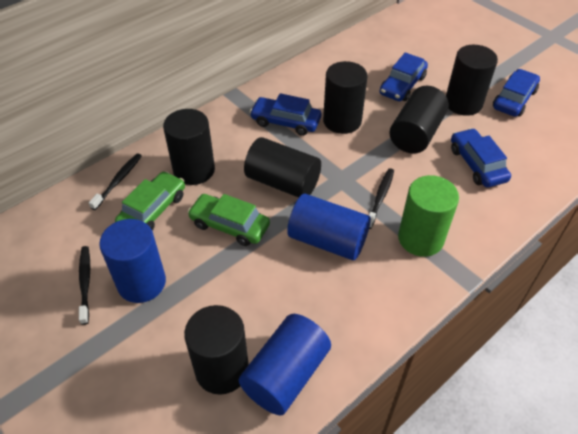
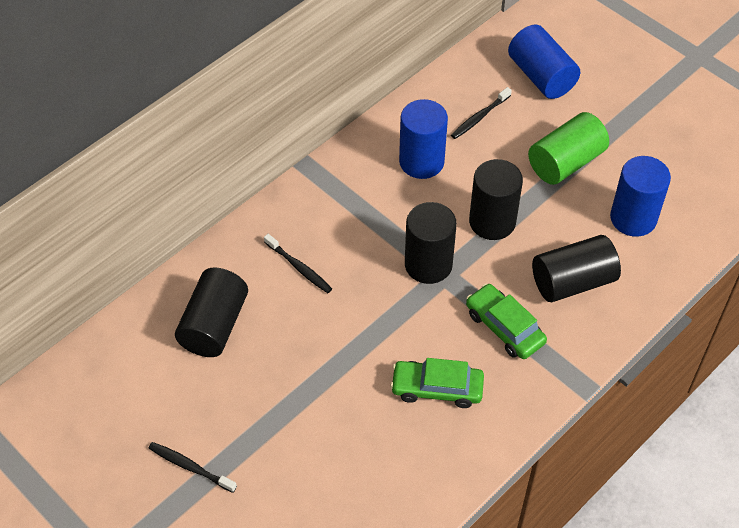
black cylinder: [163,109,215,185] [184,305,249,395] [244,137,321,198] [323,61,367,134] [390,86,449,153] [446,45,498,116] = 6 -> [175,267,248,357] [405,202,457,284] [469,159,523,240] [532,235,621,302] = 4
blue car: [250,93,321,136] [380,52,428,101] [451,128,511,188] [493,69,540,117] = 4 -> none = 0

